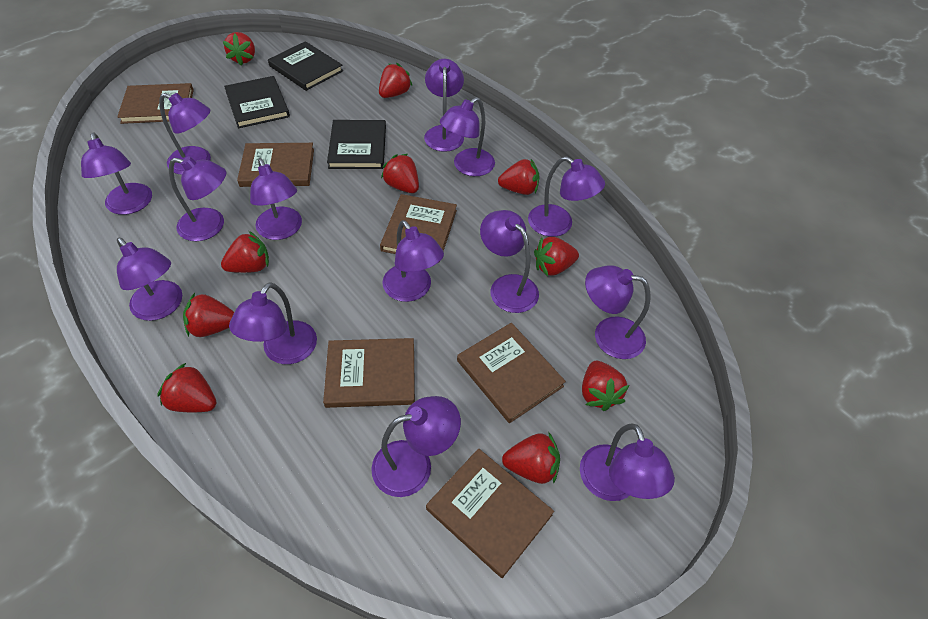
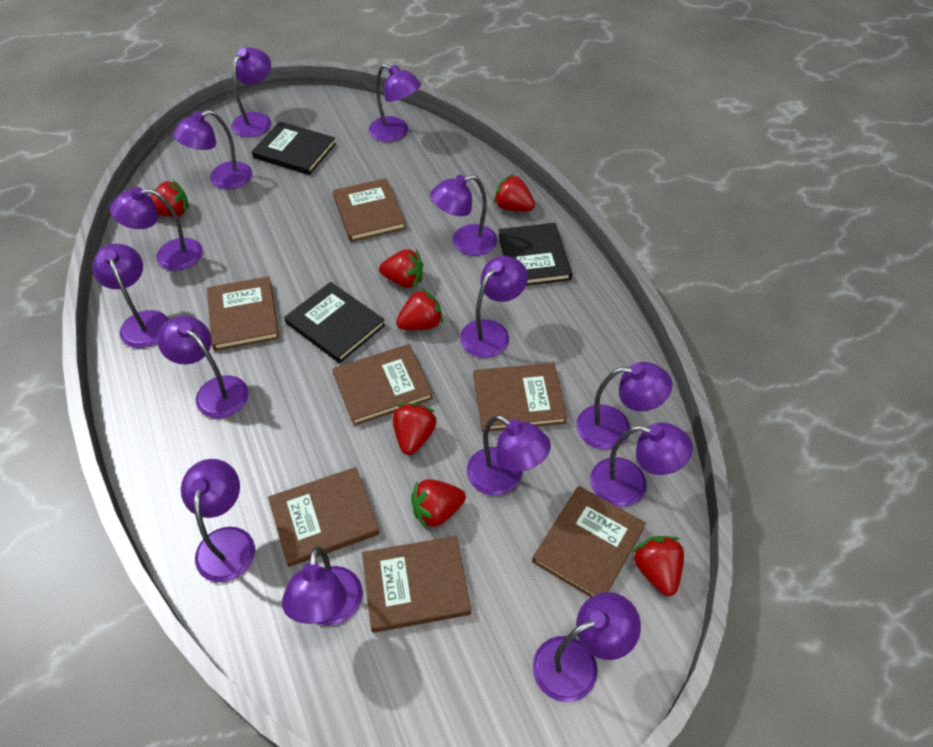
brown book: [117,83,194,124] [237,143,314,187] [323,338,415,408] [380,194,457,263] [426,448,554,578] [457,323,566,423] = 6 -> [207,276,279,351] [268,467,380,567] [332,344,433,426] [333,178,406,242] [362,536,471,633] [473,363,567,432] [532,486,646,597] = 7
red strawberry: [158,363,217,412] [183,293,234,337] [221,231,269,273] [223,32,255,66] [379,63,412,98] [381,154,419,193] [498,159,540,195] [502,433,560,484] [534,237,579,276] [582,361,629,411] = 10 -> [150,180,189,216] [379,249,423,288] [393,403,436,455] [396,288,443,330] [411,479,466,530] [494,174,535,211] [632,536,684,596] = 7

